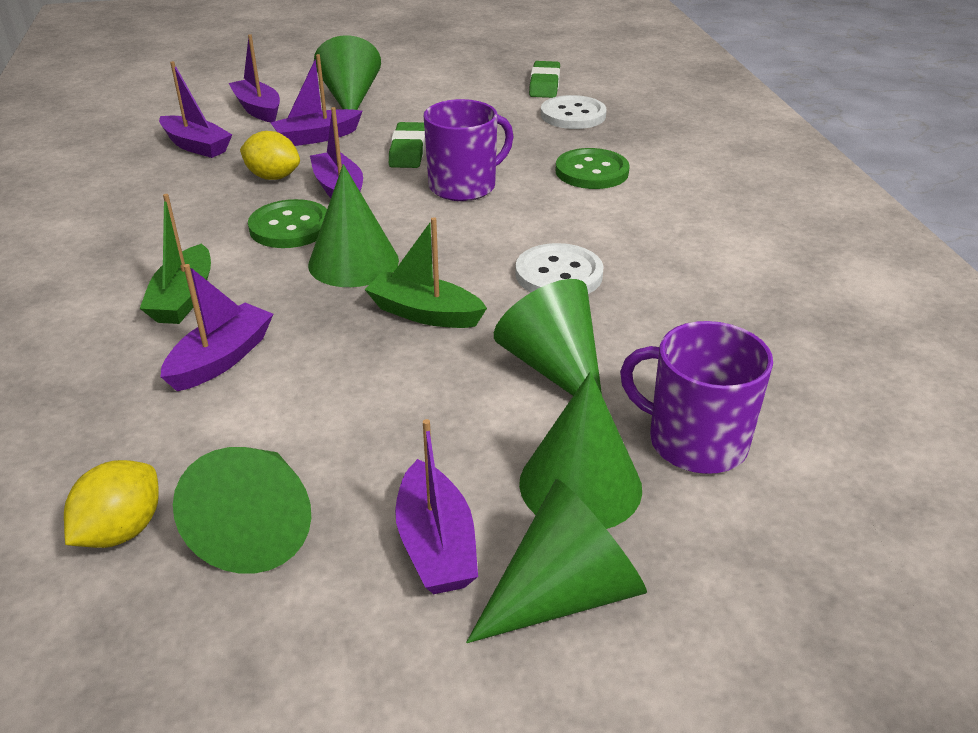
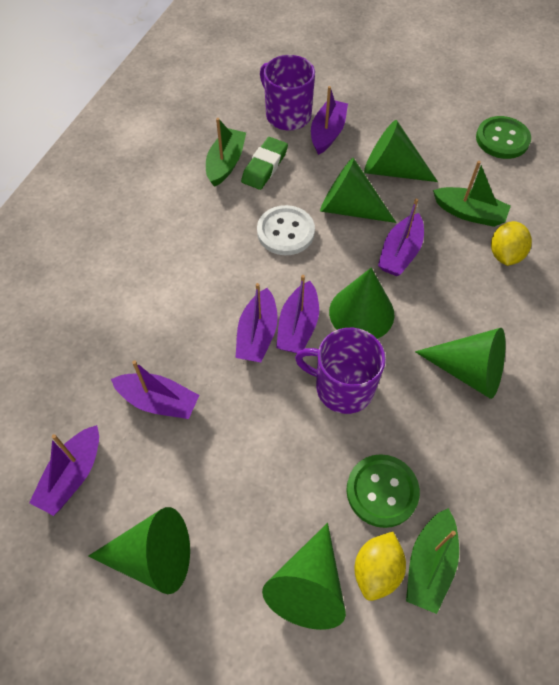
green boat: [140,194,211,324] [365,217,487,328] = 2 -> [206,118,246,187] [406,508,459,614] [433,161,511,227] = 3
green eraser: [389,122,425,168] [529,61,560,98] = 2 -> [241,137,288,190] = 1
white button: [515,243,604,294] [541,95,607,129] = 2 -> [257,205,315,255] = 1

